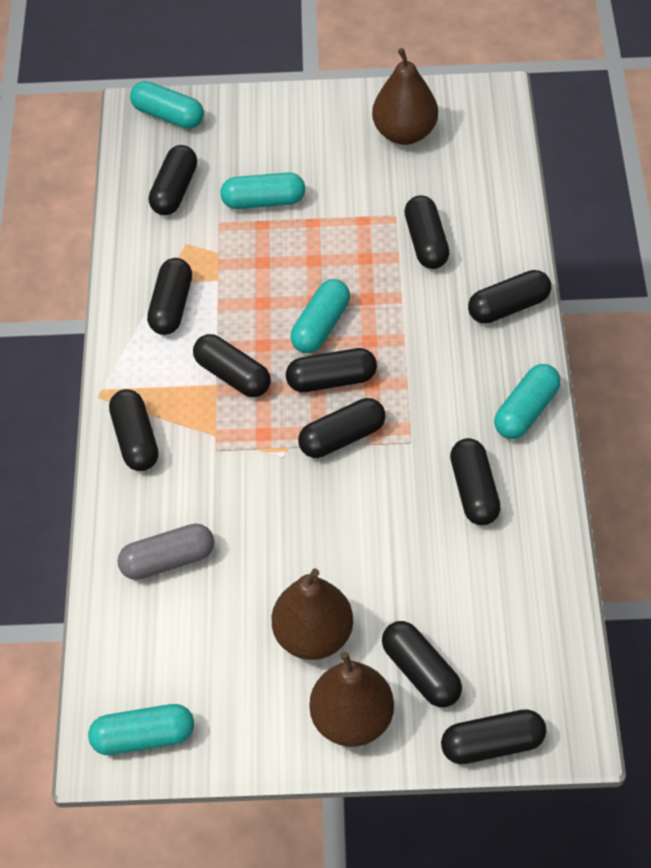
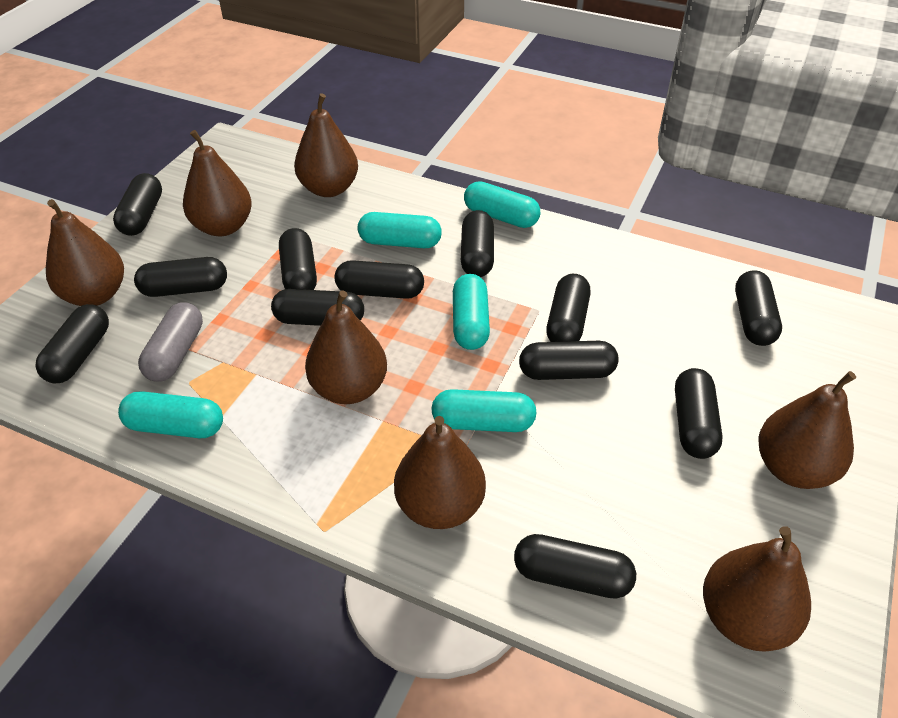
black capsule: [109,389,158,471] [147,258,192,335] [149,145,197,215] [193,334,271,397] [286,348,377,392] [298,398,386,458] [382,621,462,707] [404,195,450,269] [441,709,547,764] [450,438,501,526] [468,270,551,324] = 11 -> [35,304,109,383] [113,173,162,236] [134,257,227,297] [271,289,364,326] [279,228,317,290] [335,260,424,299] [461,210,494,277] [514,534,636,599] [519,341,619,380] [546,274,591,342] [675,368,723,459] [735,270,782,346] = 12
brown pear: [272,568,353,660] [310,652,394,747] [372,48,438,145] = 3 -> [46,199,124,306] [183,130,252,236] [294,93,358,197] [305,290,387,404] [394,416,486,529] [703,526,811,652] [758,371,856,489] = 7

